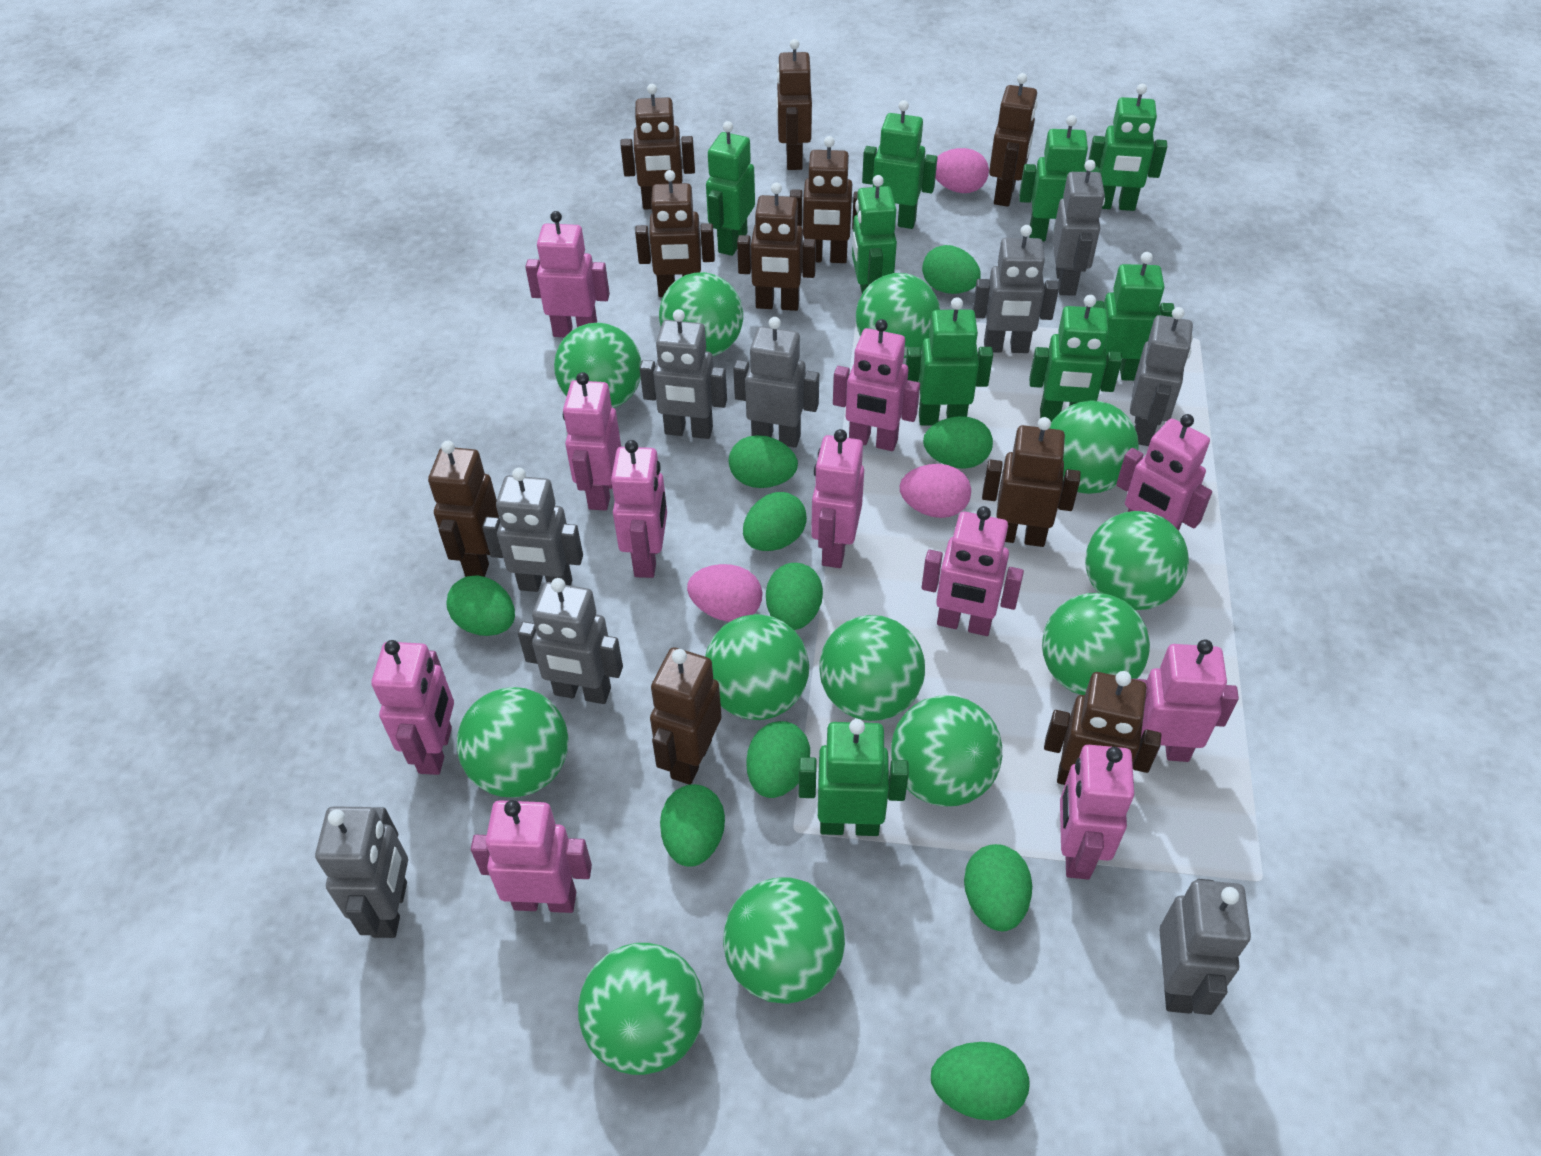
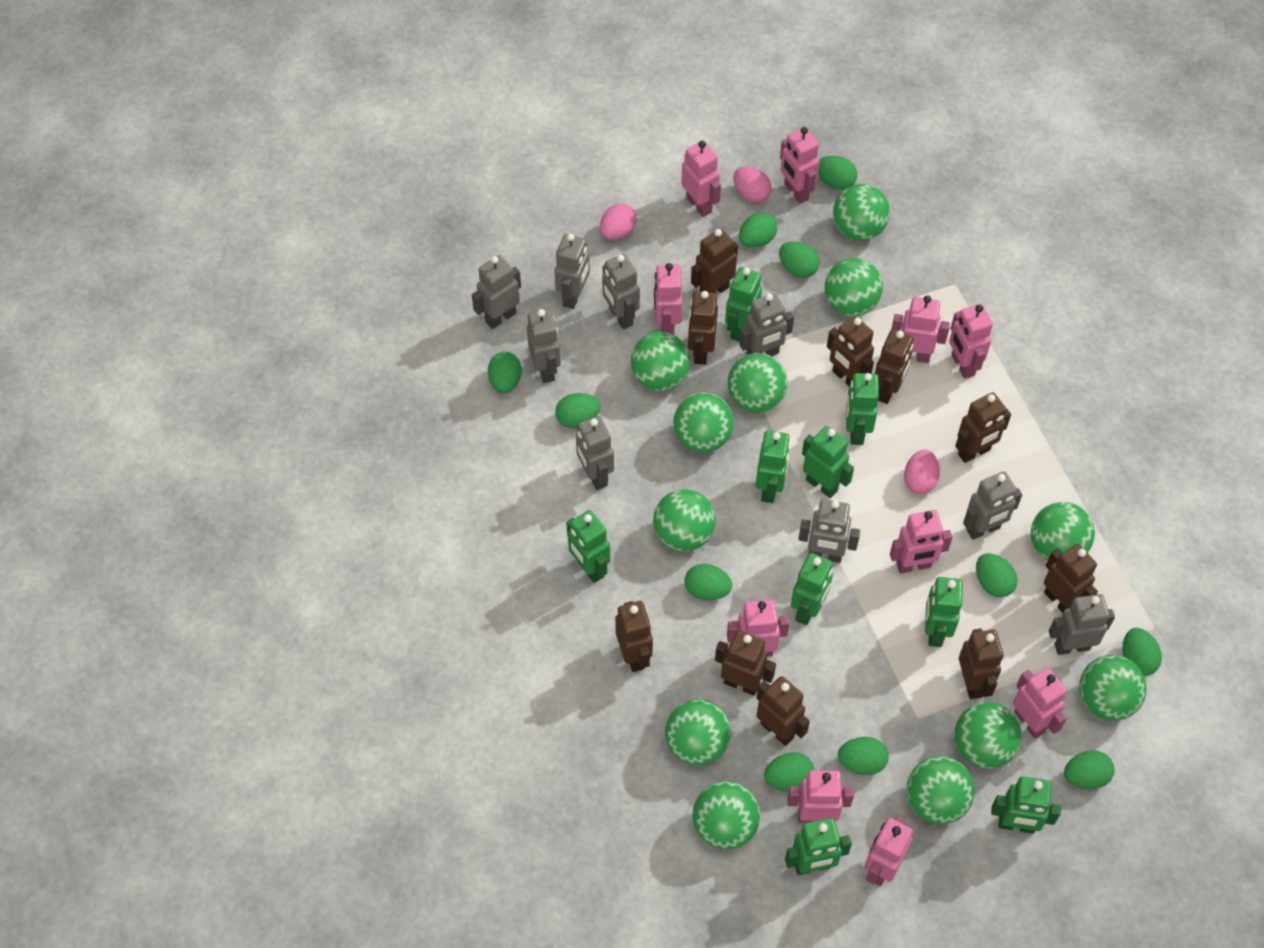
green egg: [446,575,515,636] [660,784,725,867] [729,435,798,488] [743,492,807,551] [746,721,810,798] [766,563,823,630] [922,245,981,294] [923,416,993,469] [931,1042,1029,1121] [964,844,1032,931] = 10 -> [488,352,522,393] [555,393,600,428] [685,564,732,600] [739,213,777,248] [764,752,814,791] [779,241,820,278] [818,156,857,190] [838,737,889,775] [976,553,1018,597] [1064,750,1114,789] [1122,628,1162,676] = 11
pink robot: [371,640,454,775] [471,800,592,913] [525,211,610,337] [563,372,621,511] [611,440,667,578] [811,429,864,568] [833,319,920,451] [921,506,1024,636] [1060,745,1134,880] [1116,414,1212,531] [1135,639,1239,762] = 11 -> [654,263,682,335] [681,141,721,217] [727,600,789,657] [780,127,820,204] [788,770,854,823] [865,816,913,886] [890,510,953,573] [891,295,950,363] [949,304,993,379] [1013,668,1067,739] = 10

